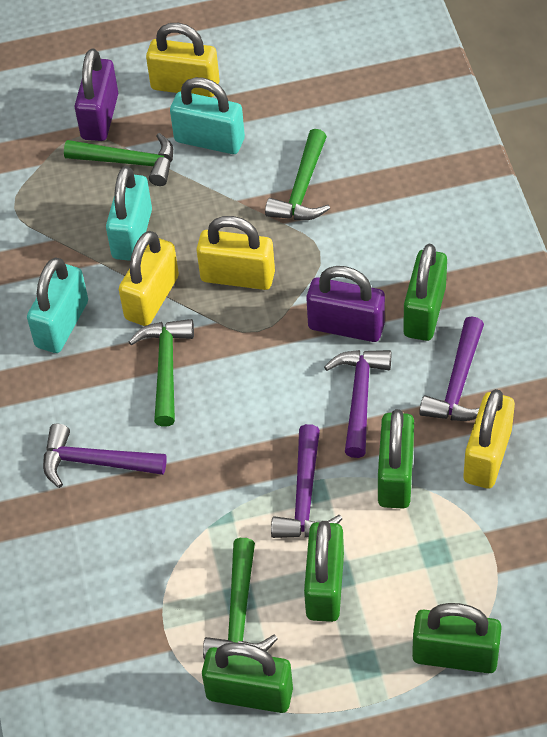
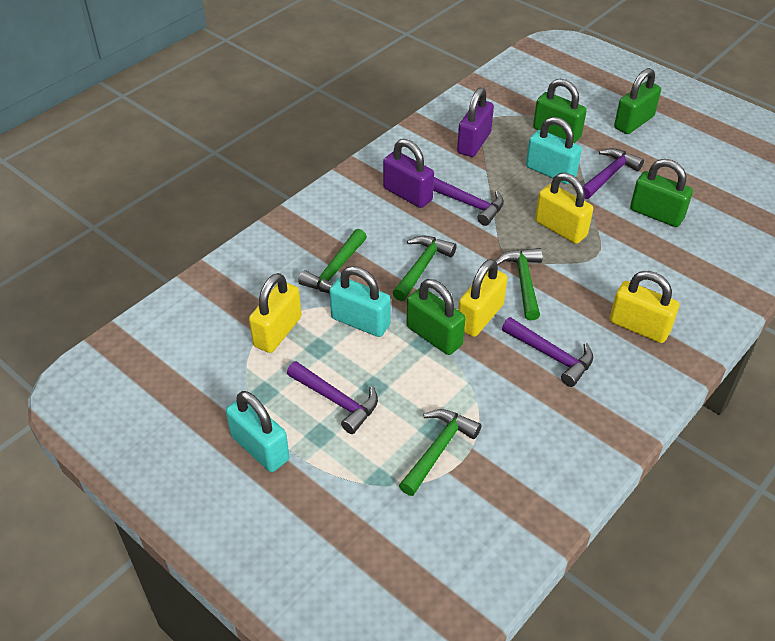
green padlock: [202,642,293,713] [304,521,344,622] [378,409,414,509] [403,244,447,341] [412,603,502,673] = 5 -> [406,279,465,355] [533,79,587,143] [614,68,661,134] [630,159,693,227] = 4

